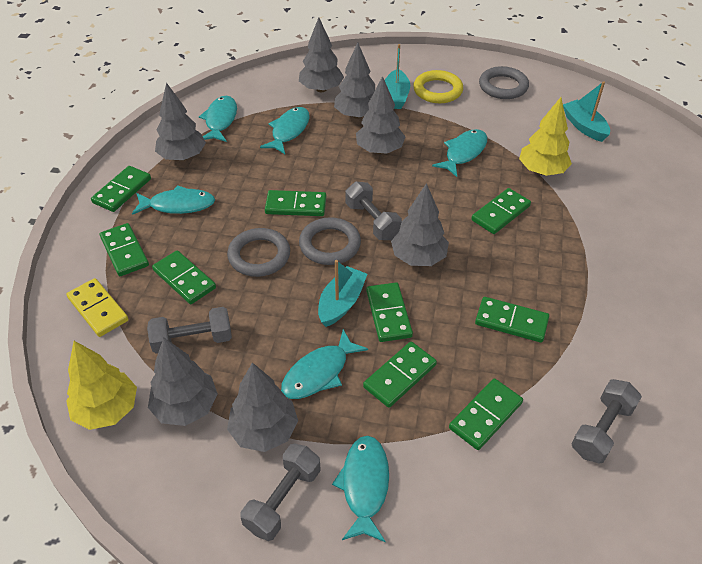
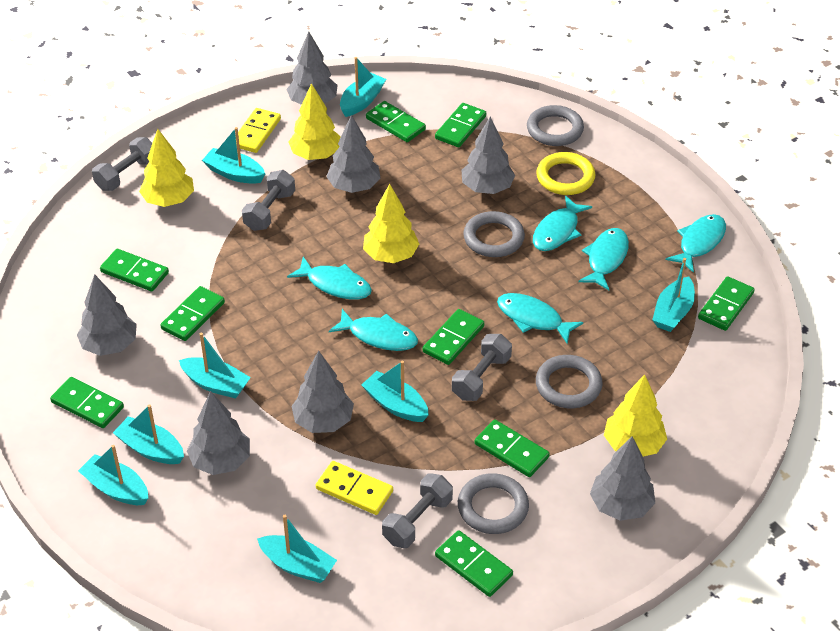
grey ring: [227,228,290,277] [299,217,361,265] [479,66,529,99] = 3 -> [458,473,529,534] [463,211,525,257] [527,105,584,146] [536,355,603,408] = 4
turquoise boat: [318,260,367,327] [385,44,410,109] [563,81,610,142] = 3 -> [78,445,148,505] [113,404,184,464] [179,333,251,399] [202,127,265,184] [257,515,337,583] [340,57,386,117] [361,361,429,422] [652,258,695,332] = 8
yellow domino: [66,278,128,337] = 1 -> [235,108,281,153] [316,461,393,515] = 2
yellow tree: [66,341,137,430] [519,97,572,176] = 2 -> [139,129,194,207] [288,83,341,160] [363,184,419,263] [604,374,667,457] = 4

